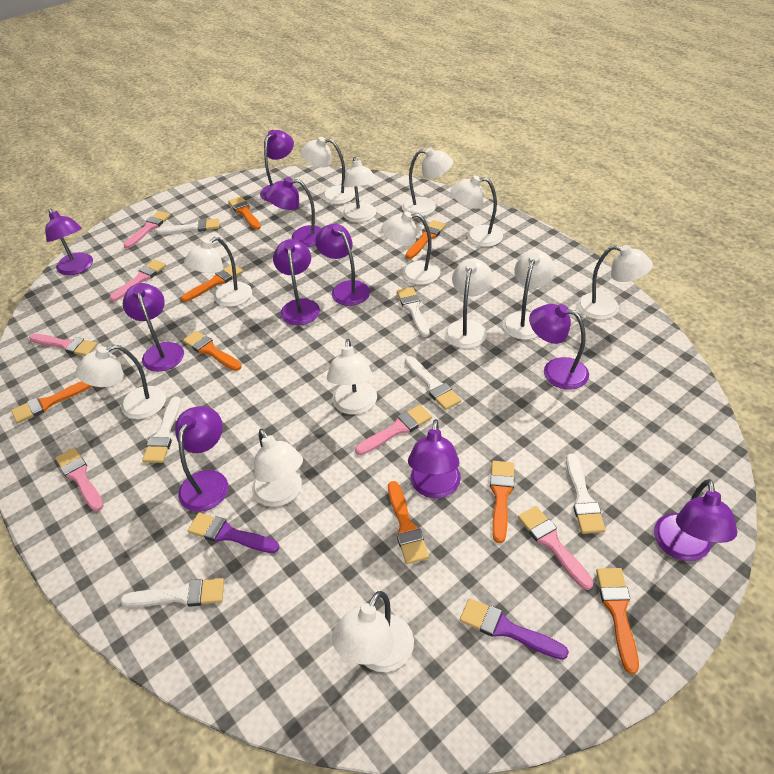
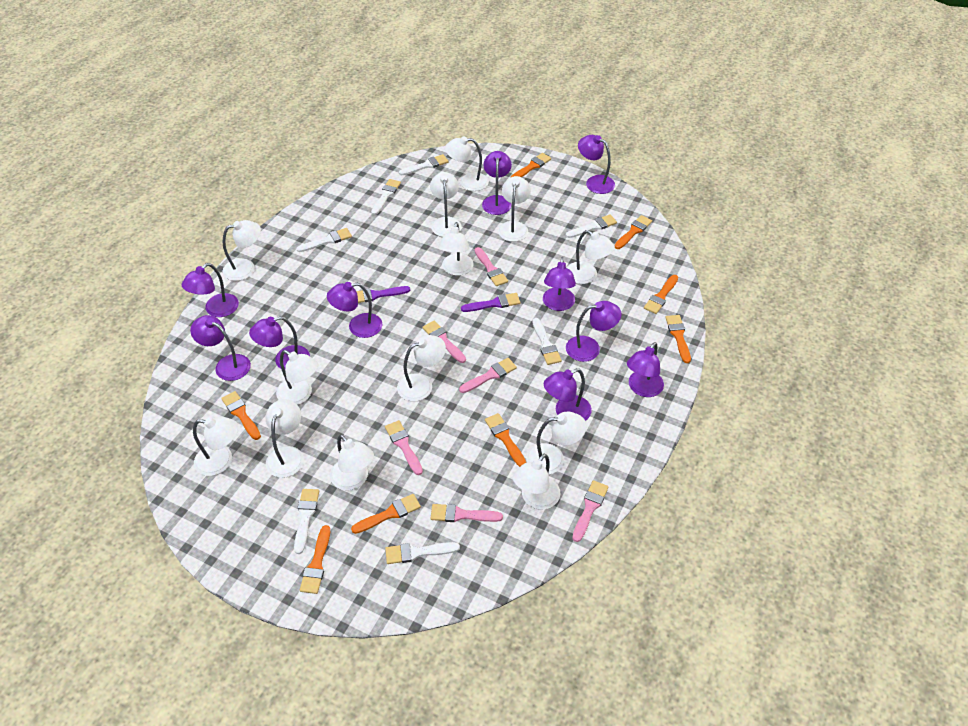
white brush: [120,578,224,607] [142,397,181,463] [156,218,219,235] [397,287,430,337] [405,356,461,410] [566,454,606,534] = 6 -> [294,489,319,554] [296,228,352,252] [371,179,401,215] [385,542,460,564] [399,154,448,175] [532,318,562,365] [566,214,617,238] = 7

